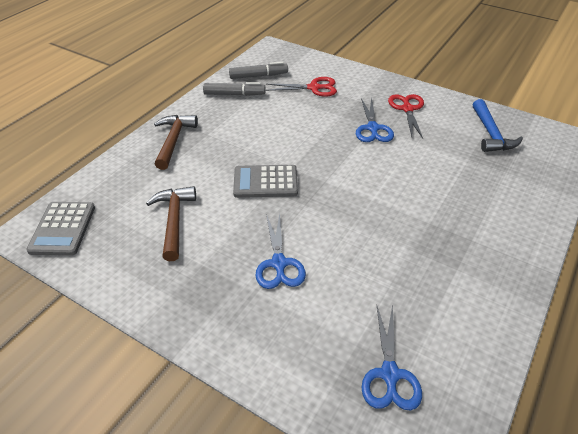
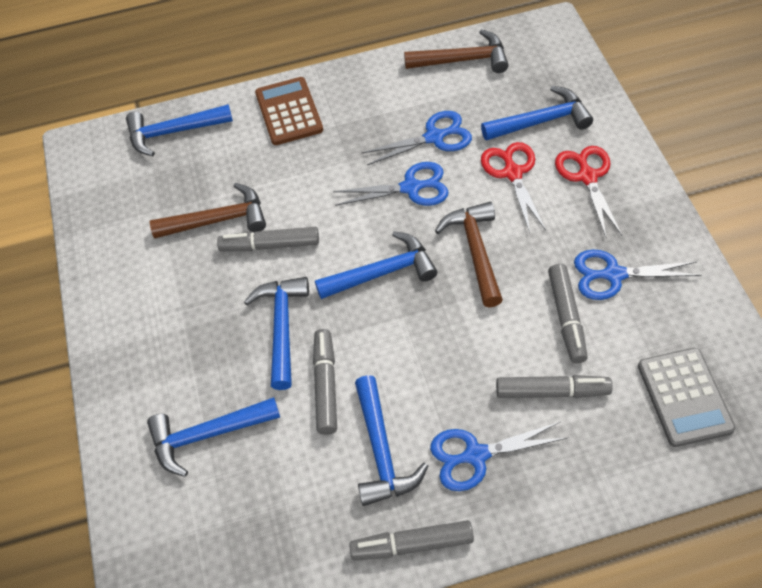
blue hammer: [473,99,523,152] = 1 -> [126,104,233,156] [147,397,280,477] [244,277,309,390] [315,231,437,299] [355,375,428,506] [481,86,593,141] = 6
blue scissors: [255,213,306,289] [356,98,394,142] [361,304,422,410] = 3 -> [333,162,449,206] [362,111,472,165] [430,421,567,491] [574,250,701,300] = 4
brown calculator: none = 0 -> [255,77,323,145] = 1
brown hammer: [146,186,196,261] [154,115,198,170] = 2 -> [150,183,266,239] [404,29,509,73] [435,202,503,308] = 3
grey calculator: [26,202,95,256] [233,165,298,198] = 2 -> [638,348,735,447] = 1
grey marker: [203,82,265,96] [229,62,288,79] = 2 -> [217,227,319,251] [313,329,337,435] [349,520,474,560] [496,375,613,398] [548,264,588,363] = 5

